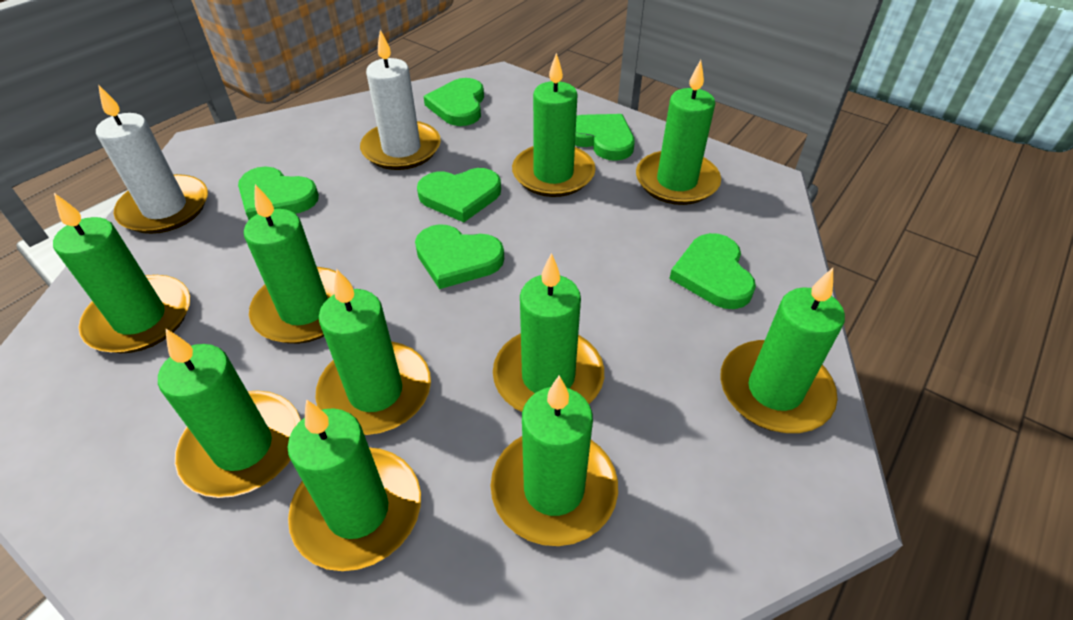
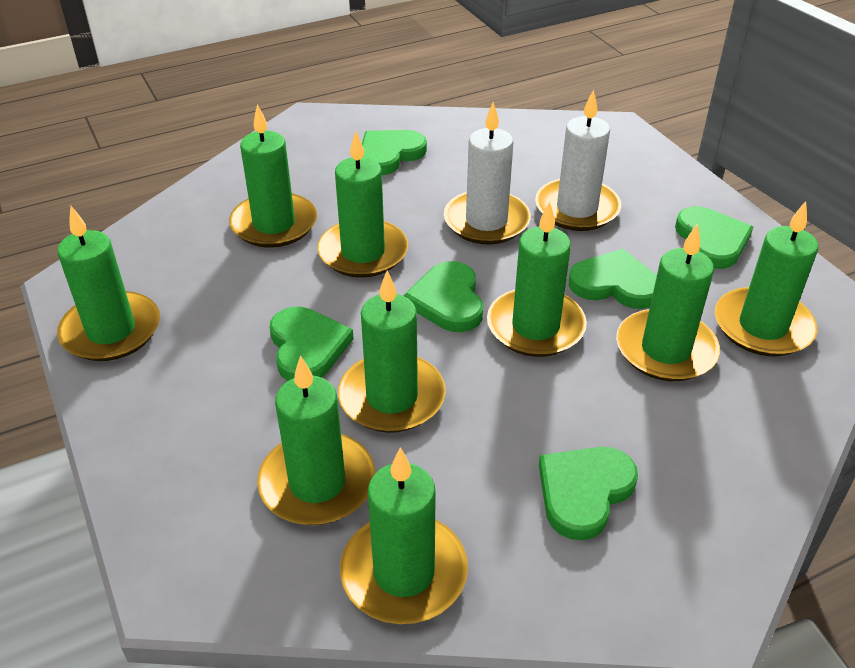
green candle: [53,193,190,353] [158,329,301,498] [244,184,351,344] [287,399,421,571] [315,269,431,435] [491,376,618,546] [493,253,604,412] [512,53,596,197] [636,60,721,205] [720,268,845,433] = 10 -> [57,206,160,361] [229,104,317,248] [257,355,375,525] [317,131,408,278] [338,271,446,433] [340,447,468,624] [487,201,587,357] [616,223,720,381] [715,201,818,357] = 9

